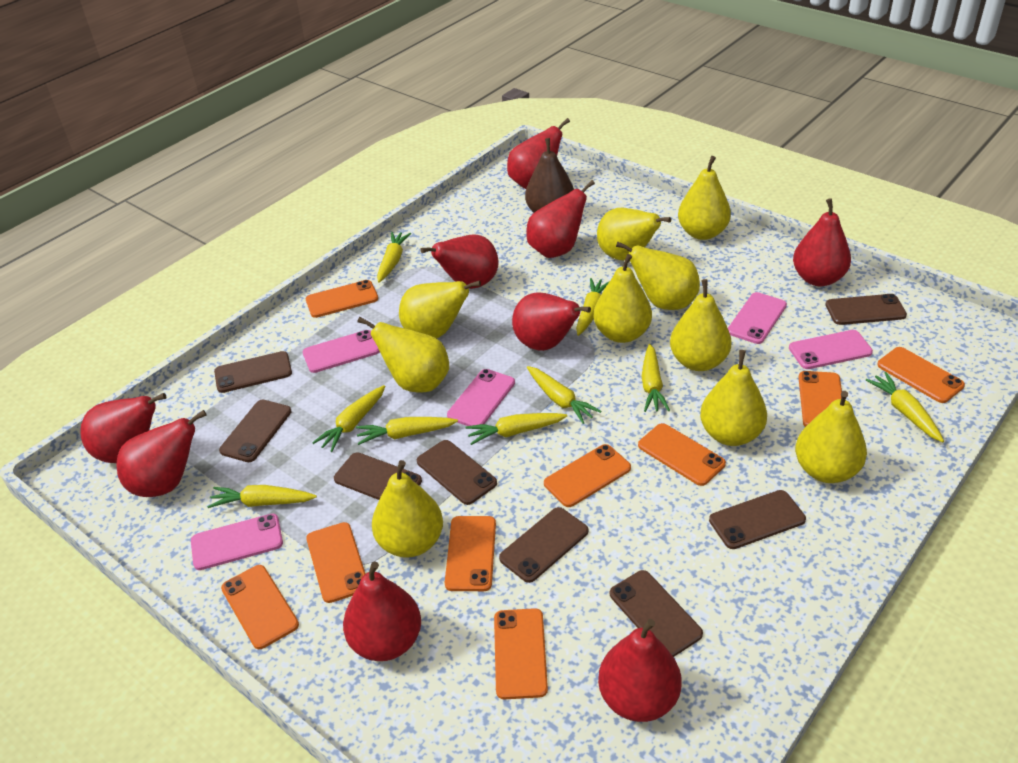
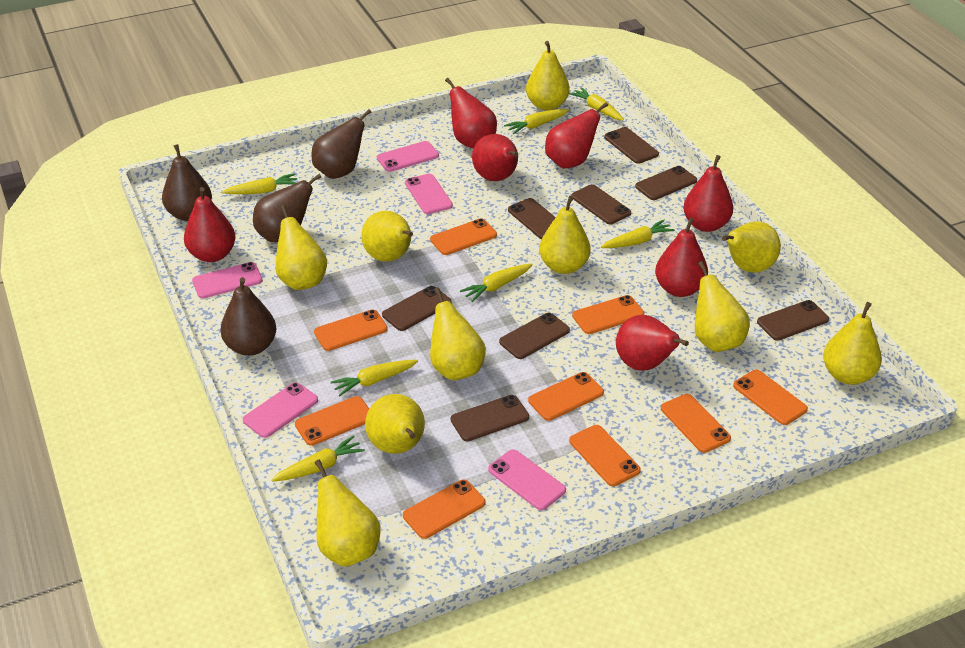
brown pear: [525,138,574,213] = 1 -> [162,144,212,221] [220,277,277,356] [253,174,322,242] [311,109,371,179] = 4
red pear: [81,393,166,463] [116,410,207,497] [343,561,421,661] [420,235,499,289] [507,118,570,189] [512,292,591,351] [526,180,595,258] [598,619,682,722] [793,198,851,286] = 9 -> [184,187,236,262] [445,78,497,148] [472,134,518,181] [545,102,608,168] [616,315,689,371] [655,218,708,297] [683,155,734,232] = 7
yellow carrot: [207,485,317,508] [312,385,385,452] [356,417,458,445] [377,232,411,283] [465,413,567,445] [527,366,601,424] [576,278,610,336] [642,344,670,412] [866,372,944,442] = 9 -> [222,173,297,194] [271,435,365,482] [331,360,418,397] [460,264,533,302] [504,109,569,135] [569,87,624,120] [601,220,675,248] = 7

